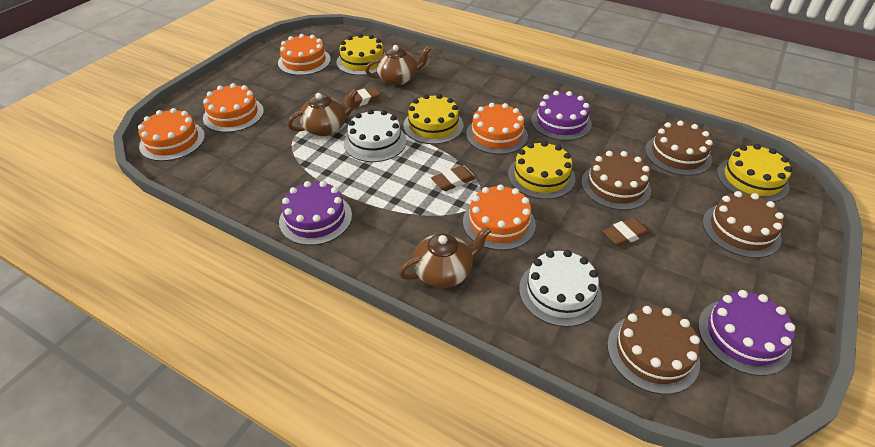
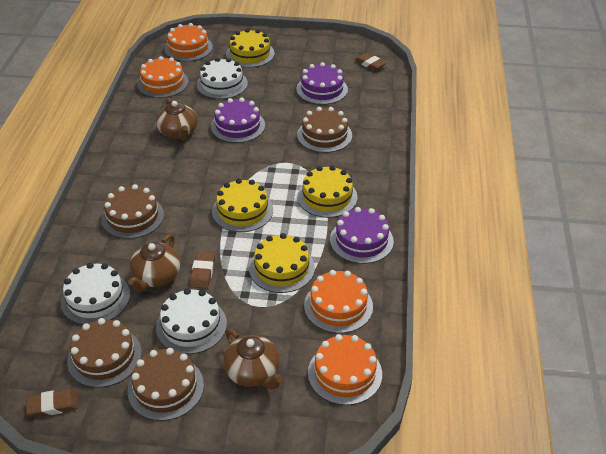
orange cake: [138,108,205,161] [203,83,264,132] [278,34,331,75] [463,184,536,250] [466,103,528,154] = 5 -> [137,56,189,98] [164,23,213,61] [304,270,373,333] [308,334,382,405] = 4
white cake: [344,109,406,162] [519,250,602,327] = 2 -> [61,263,130,325] [156,288,227,354] [197,58,248,99] = 3

